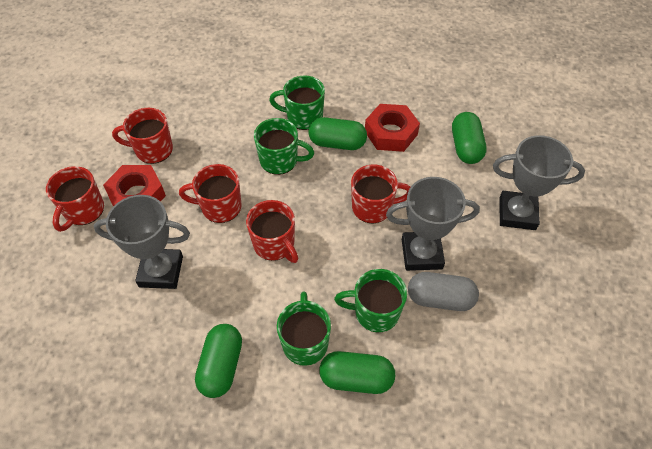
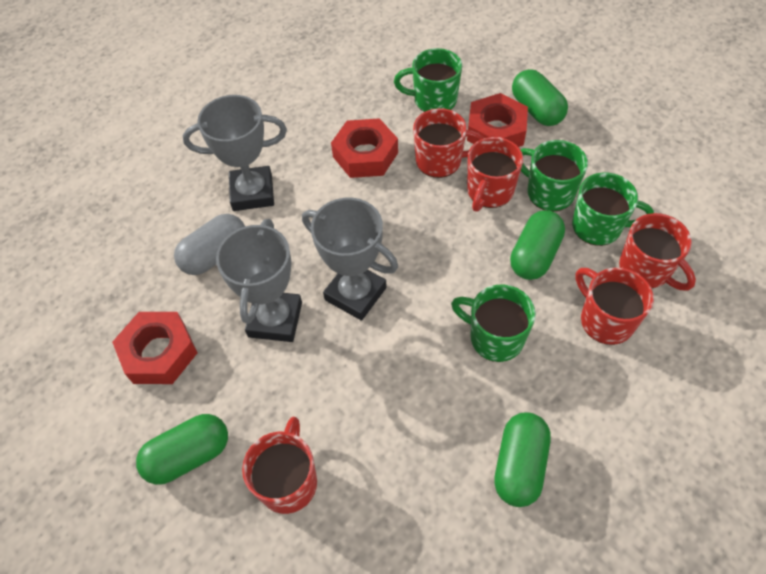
red nut: [103,165,166,206] [365,104,420,152] = 2 -> [112,312,197,384] [331,118,398,178] [467,93,528,147] = 3

